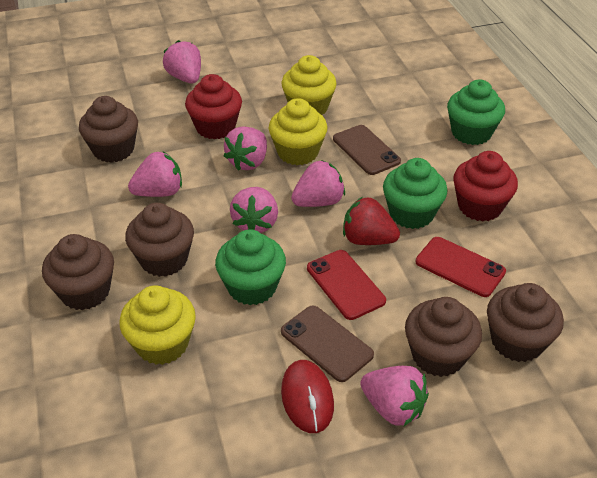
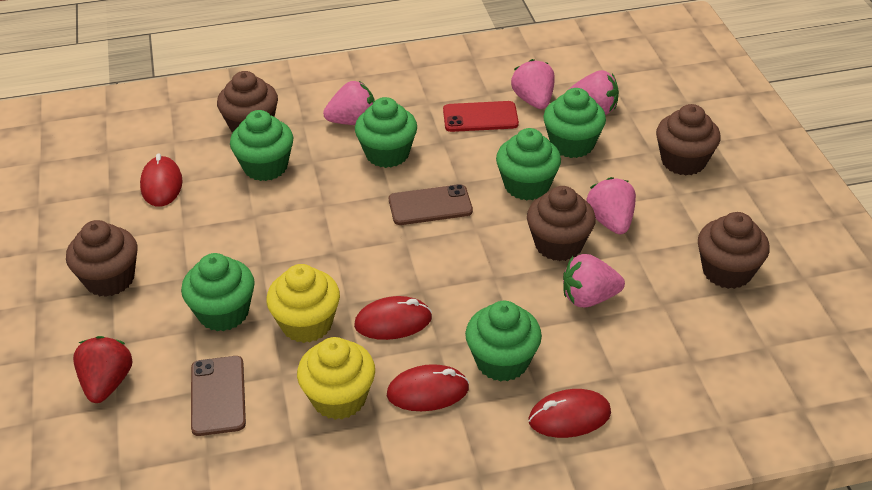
green cupcake: [215,229,286,305] [383,158,448,229] [447,80,505,145] = 3 -> [181,253,255,331] [230,110,293,181] [355,97,417,168] [465,301,542,382] [496,128,561,201] [543,88,606,158] = 6
pink strawberry: [128,152,182,197] [163,40,201,83] [224,126,267,171] [230,187,278,233] [291,160,345,207] [360,366,429,426] = 6 -> [323,81,375,125] [511,59,555,109] [563,254,625,308] [568,70,619,115] [586,177,636,234] = 5
red cupcake: [185,74,242,139] [453,151,518,221] = 2 -> none = 0
red mouse: [281,360,334,433] = 1 -> [140,153,183,207] [354,296,432,340] [387,364,469,411] [528,389,611,438] = 4
red phone: [307,250,386,320] [416,237,506,297] = 2 -> [443,101,519,132] = 1
yellow cupcake: [119,285,196,365] [269,98,327,165] [281,55,337,115] = 3 -> [266,264,340,343] [297,337,375,420] = 2

